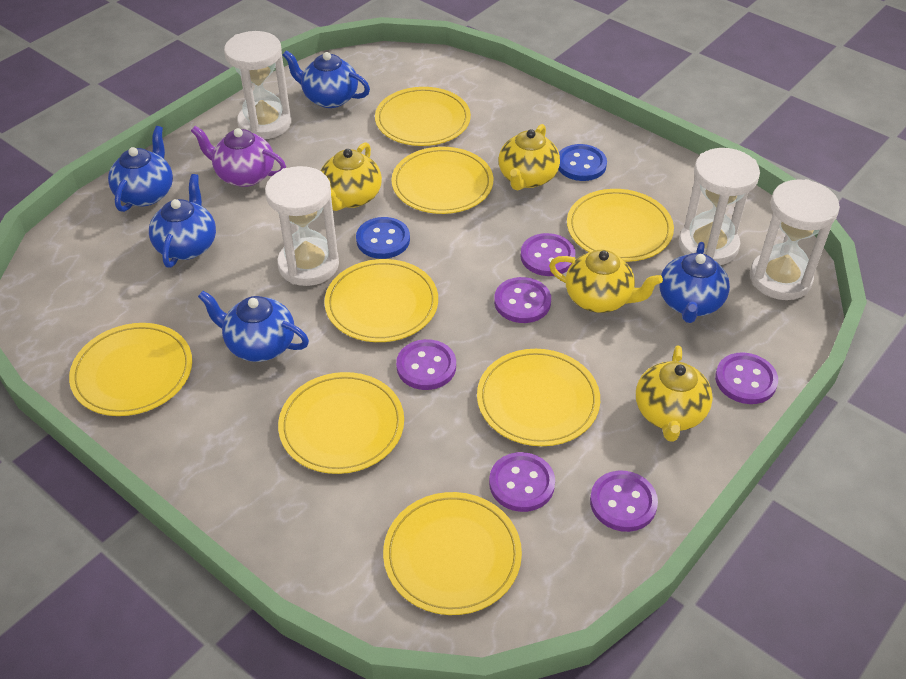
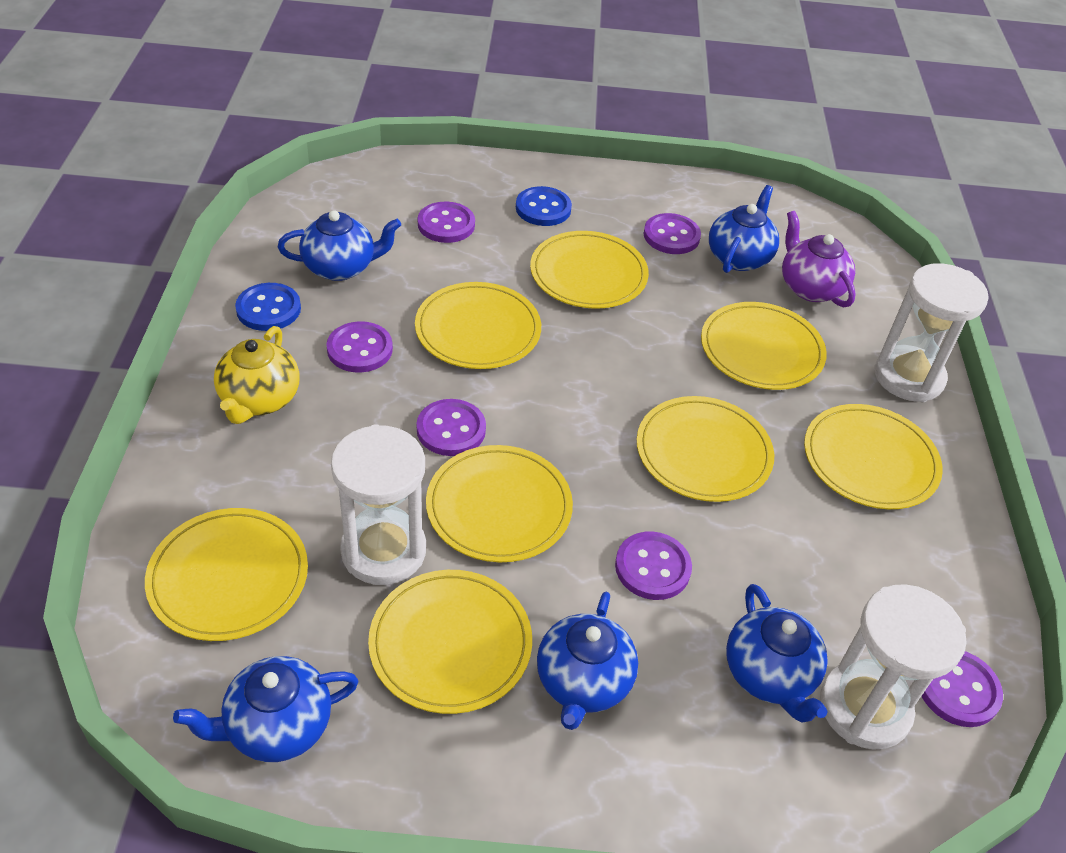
white hourglass: [224,31,291,139] [265,166,339,286] [679,148,760,265] [750,179,840,300] = 4 -> [331,424,426,585] [820,584,967,750] [874,263,989,402] = 3
yellow teapot: [321,142,382,211] [499,124,560,190] [549,250,663,313] [636,345,713,442] = 4 -> [214,326,299,424] = 1

